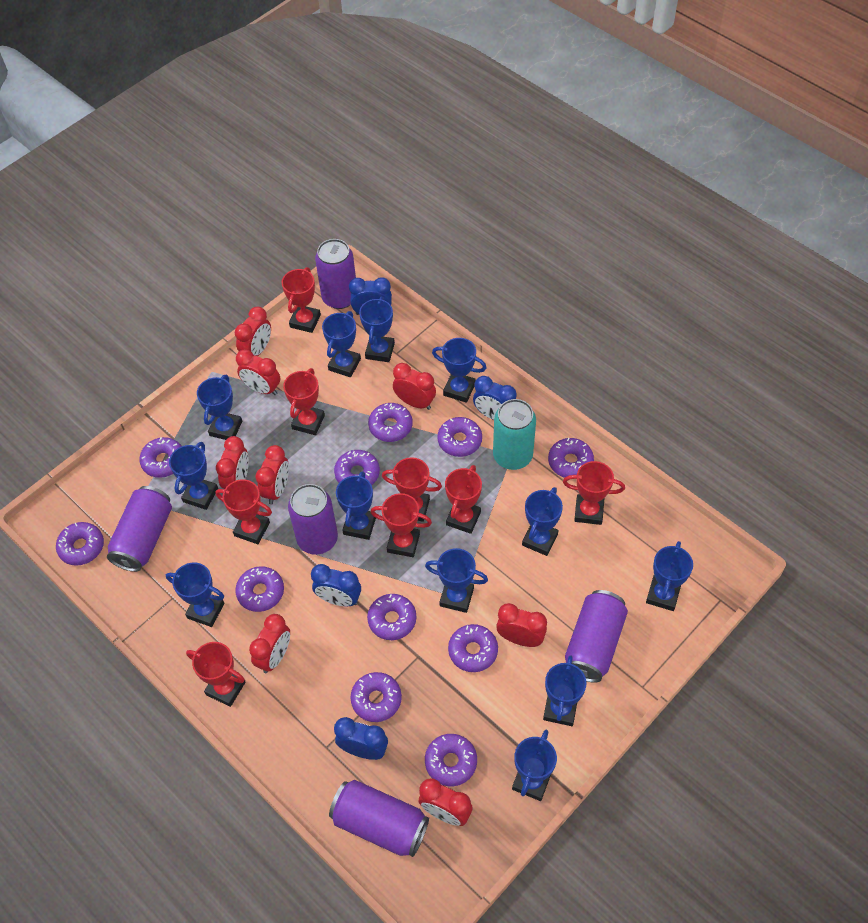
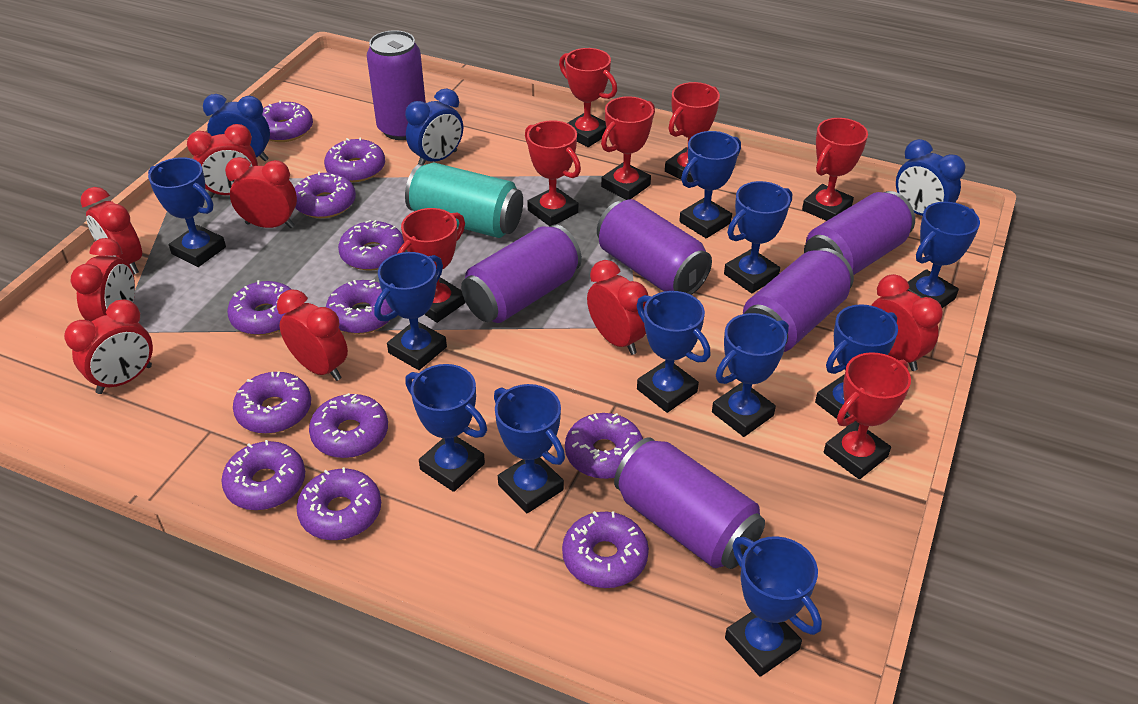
blue clock: [311,564,361,606] [334,717,388,760] [349,277,392,315] [473,376,517,420] = 4 -> [203,94,270,161] [405,88,463,165] [896,139,966,216] = 3
blue trophy: [166,562,224,627] [169,442,218,510] [197,375,242,440] [322,311,361,377] [336,471,376,540] [359,297,395,362] [425,548,488,613] [432,338,487,403] [512,730,557,801] [522,487,563,556] [543,655,586,726] [646,541,693,611] = 12 -> [148,157,226,267] [374,252,447,370] [405,364,487,492] [494,384,565,513] [637,291,711,413] [679,131,741,238] [712,313,789,437] [724,181,792,293] [725,536,822,677] [815,304,898,427] [906,202,980,308] = 11
purple can: [107,486,172,572] [288,484,338,555] [315,239,356,309] [329,779,429,857] [565,590,628,683] = 5 -> [367,30,426,140] [461,225,582,323] [597,199,712,295] [614,437,765,569] [743,248,854,352] [804,191,915,275] = 6
purple donut: [56,522,104,566] [139,437,182,478] [235,566,284,612] [334,450,380,485] [350,672,402,722] [367,594,416,640] [368,403,413,442] [425,734,477,786] [437,417,482,457] [448,624,498,672] [548,438,594,478] = 11 -> [221,440,305,510] [227,280,292,335] [233,372,311,434] [262,100,313,142] [295,172,356,218] [296,467,381,540] [309,393,388,458] [324,137,385,182] [326,280,393,334] [338,220,404,271] [562,511,649,588] [565,413,643,479] = 12
red trophy: [186,642,246,707] [215,479,272,544] [282,267,321,333] [283,368,325,435] [370,493,432,557] [382,457,442,522] [445,465,482,534] [563,461,625,525] = 8 -> [397,208,466,323] [525,120,581,226] [559,48,617,147] [601,96,655,200] [665,82,720,182] [802,118,868,221] [824,352,911,479] = 7

